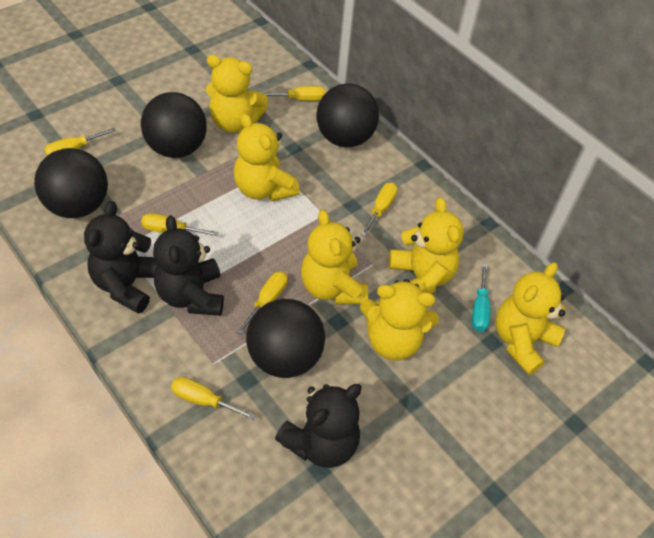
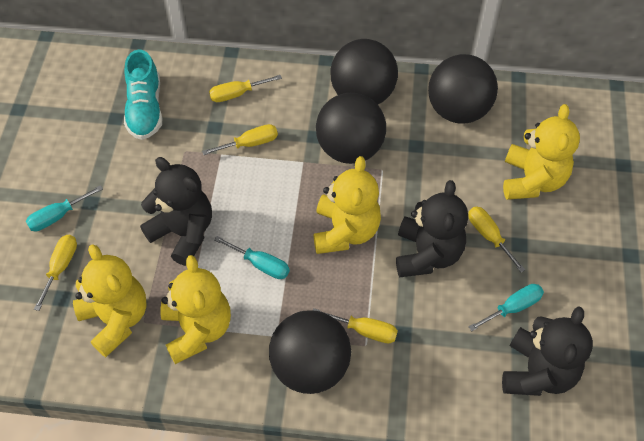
turquoise screwdriver: [472,264,491,332] = 1 -> [26,185,103,231] [214,236,290,279] [468,284,544,331] = 3
turquoise shoe: none = 0 -> [124,49,162,140] = 1
yellow screwdriver: [44,128,116,156] [141,213,219,236] [171,377,256,420] [237,272,288,335] [264,86,325,101] [361,183,398,236] = 6 -> [34,235,77,311] [202,124,278,155] [209,75,282,102] [313,308,398,343] [468,206,525,272] = 5
yellow teddy bear: [206,55,268,133] [234,113,300,201] [301,210,368,304] [360,279,439,360] [389,197,464,294] [495,262,565,375] = 6 -> [73,244,147,357] [160,255,231,364] [313,156,381,254] [503,104,580,200] = 4

